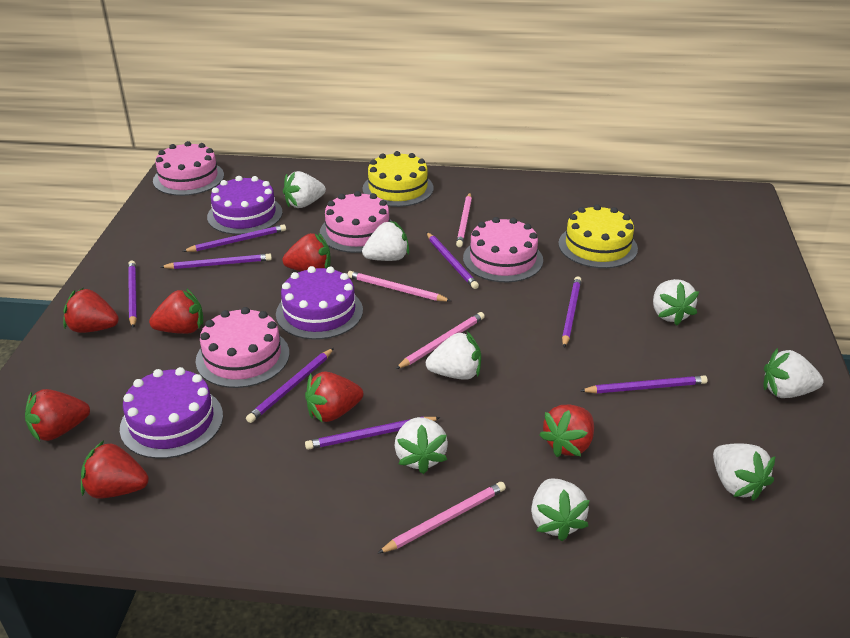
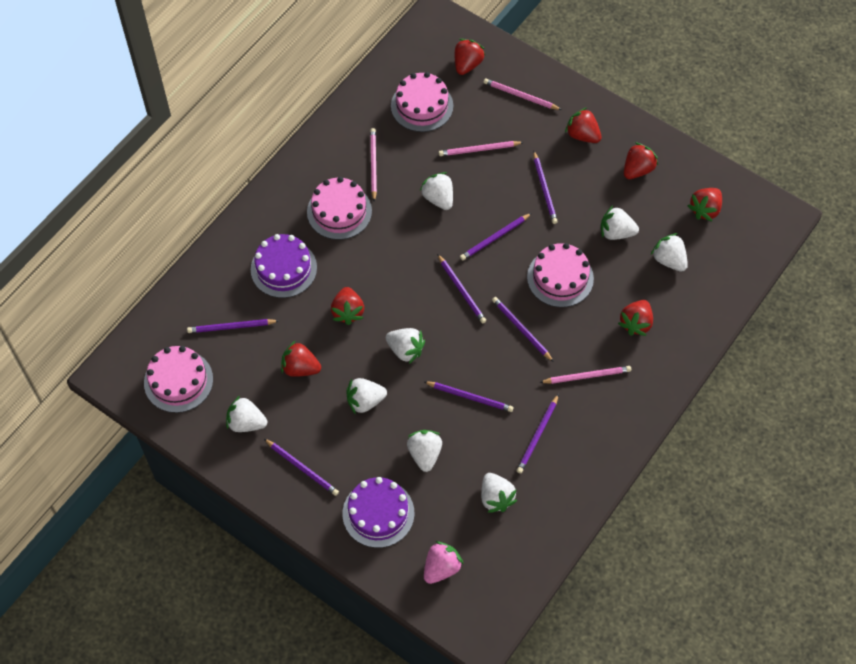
pink strawberry: none = 0 -> [424,541,464,584] = 1
purple cake: [120,367,223,459] [207,176,283,235] [276,266,363,339] = 3 -> [251,234,317,298] [343,477,414,548] = 2
yellow cake: [362,151,434,207] [558,204,638,268] = 2 -> none = 0

